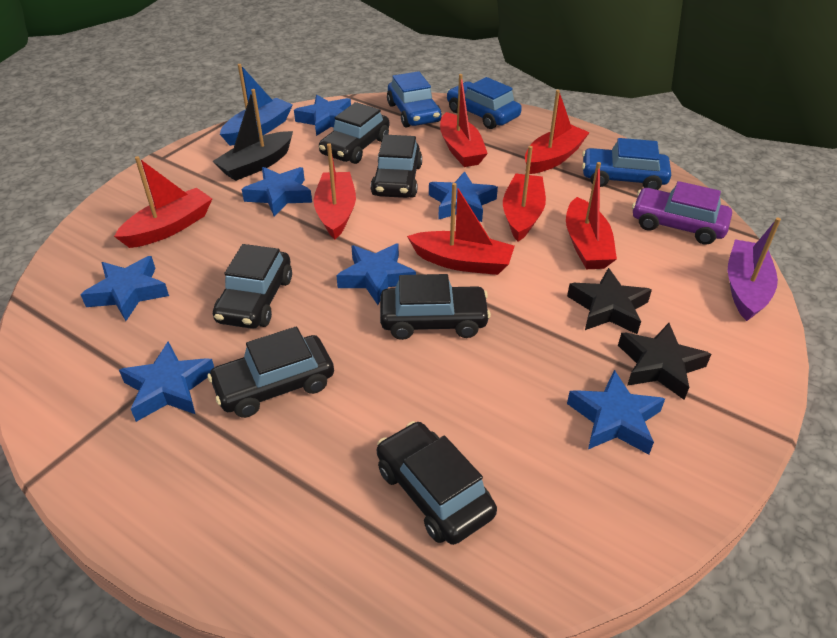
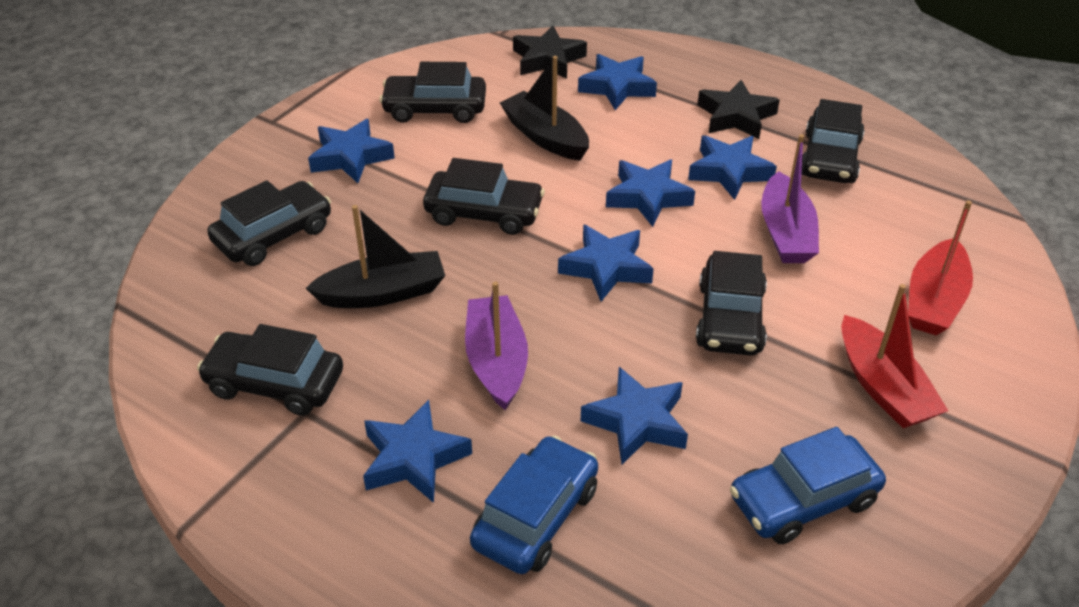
black boat: [212,89,293,181] = 1 -> [306,205,445,308] [500,56,589,160] = 2
blue boat: [220,64,293,146] = 1 -> none = 0
blue car: [387,71,442,127] [447,77,522,129] [582,138,671,190] = 3 -> [470,436,598,574] [730,427,886,544] = 2
purple boat: [728,218,781,321] = 1 -> [465,281,528,410] [761,134,819,263] = 2
purple car: [632,181,732,245] = 1 -> none = 0
red boat: [114,156,212,248] [314,143,356,239] [407,183,515,275] [440,74,488,167] [503,146,546,241] [525,90,590,174] [566,162,617,269] = 7 -> [841,284,948,428] [908,200,973,336] = 2

